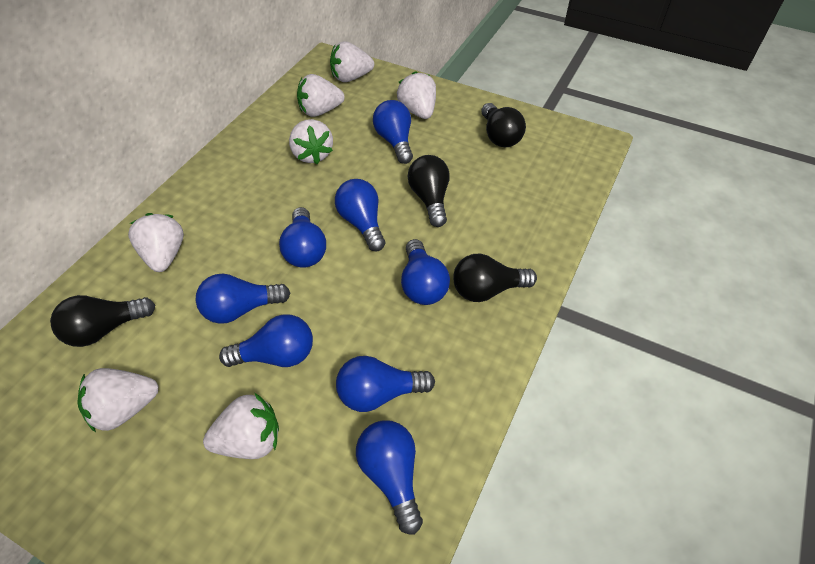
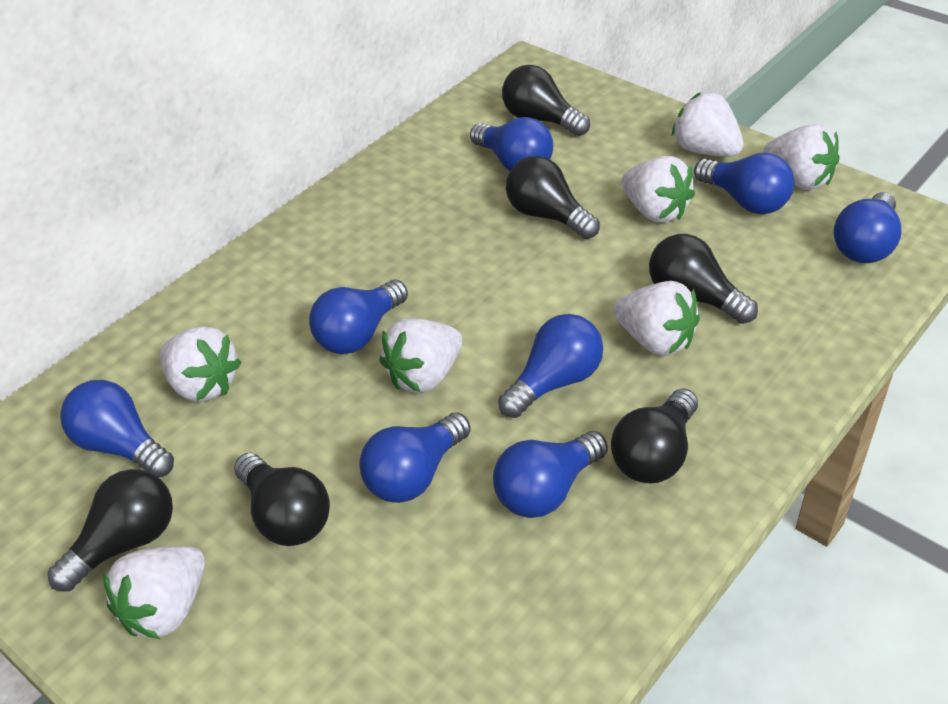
black light bulb: [50,295,155,347] [408,155,450,227] [453,254,537,302] [481,103,526,147] = 4 -> [48,469,173,592] [234,453,330,546] [502,65,590,136] [506,156,600,239] [611,388,698,483] [649,234,758,324] = 6

